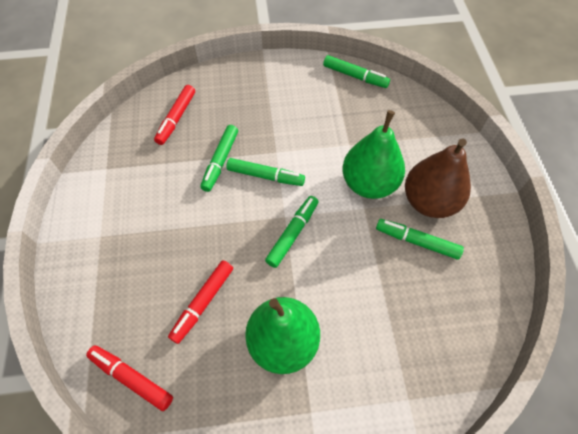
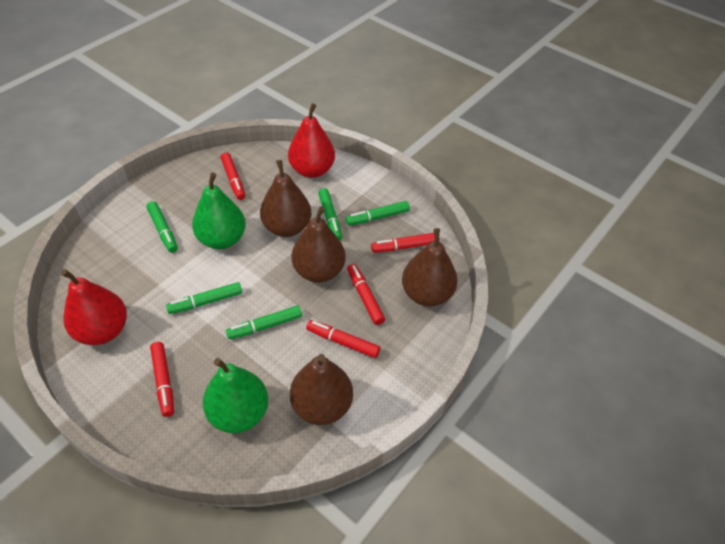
brown pear: [405,138,471,218] = 1 -> [260,160,311,237] [290,354,353,425] [291,206,346,283] [402,228,458,306] = 4
red marker: [86,345,173,411] [154,85,195,145] [168,261,233,344] = 3 -> [150,342,174,417] [221,152,245,200] [306,320,380,358] [347,264,385,325] [371,233,435,253] = 5
red pear: none = 0 -> [61,269,127,345] [288,103,335,178] = 2

